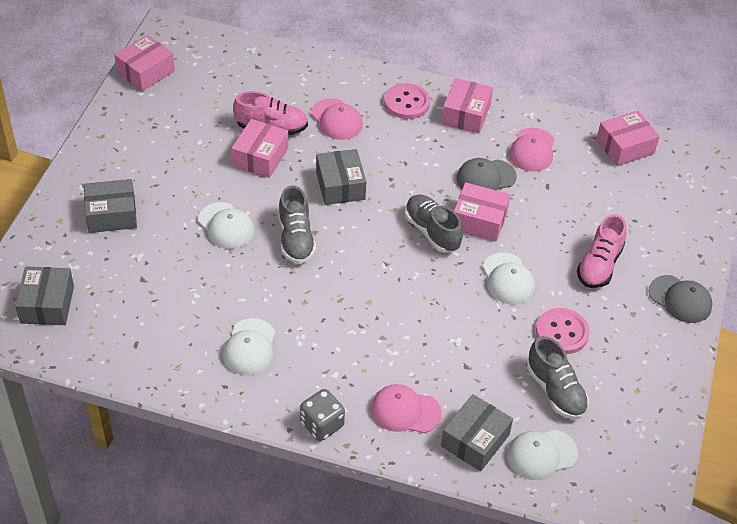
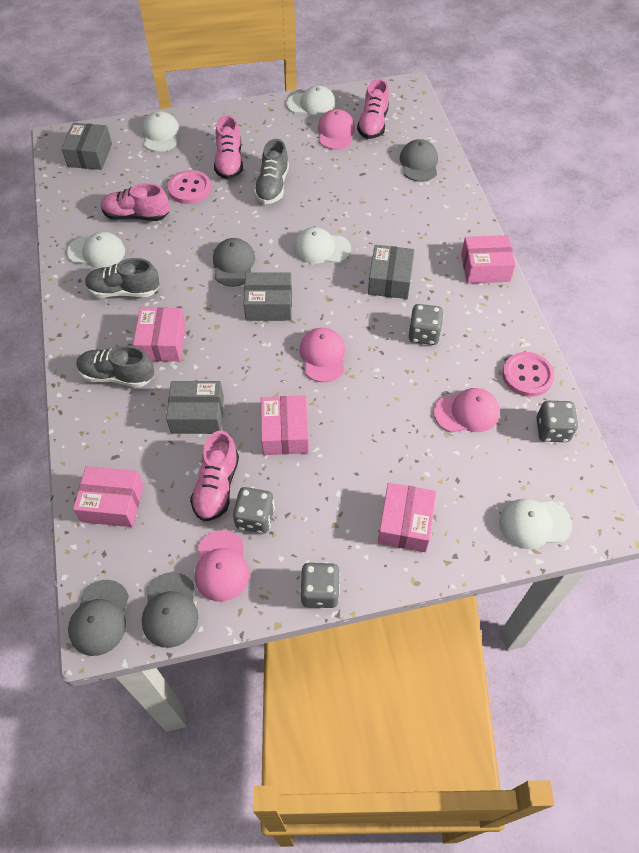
grey cap: [457,158,517,191] [649,275,712,323] = 2 -> [68,580,129,656] [142,572,198,648] [213,238,255,287] [400,139,438,182] = 4
grey dice: [300,389,345,441] = 1 -> [233,487,275,534] [300,562,340,608] [409,304,444,345] [536,401,578,442] = 4
pink cap: [311,98,363,140] [371,384,442,433] [509,128,554,172] = 3 -> [195,530,249,602] [300,328,345,382] [318,109,355,150] [434,388,500,433] = 4
pink shoe: [233,91,308,135] [577,214,626,288] = 2 -> [101,183,169,221] [190,431,239,521] [214,115,243,179] [357,79,389,139] = 4
white cap: [198,202,254,249] [223,318,275,375] [482,253,535,305] [507,430,578,480] = 4 -> [67,232,125,268] [142,111,180,152] [286,86,336,116] [294,227,351,264] [499,499,572,549] = 5

